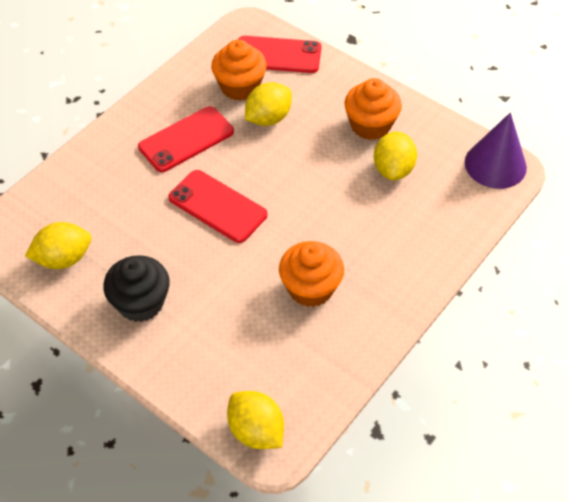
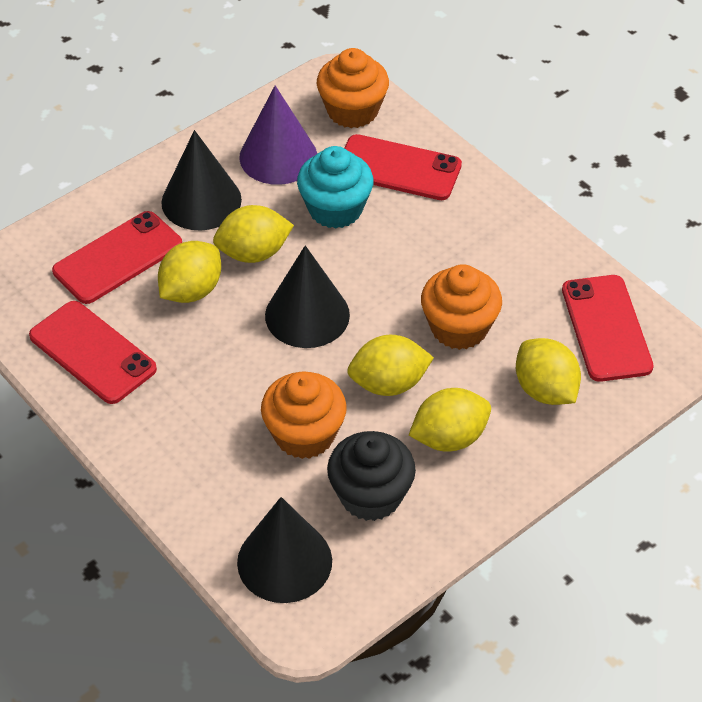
black cone: none = 0 -> [161,130,242,231] [237,497,332,603] [265,245,350,348] = 3
red phone: [138,106,234,172] [168,170,267,243] [238,36,321,73] = 3 -> [29,301,157,404] [52,211,182,304] [344,134,462,200] [562,275,654,382] = 4
turquoise cupcake: none = 0 -> [297,146,374,229] = 1
yellow lemon: [25,222,91,269] [227,391,284,449] [245,82,292,126] [374,132,417,180] = 4 -> [158,241,221,303] [213,205,294,263] [347,335,434,396] [409,388,491,452] [516,338,581,405] = 5

